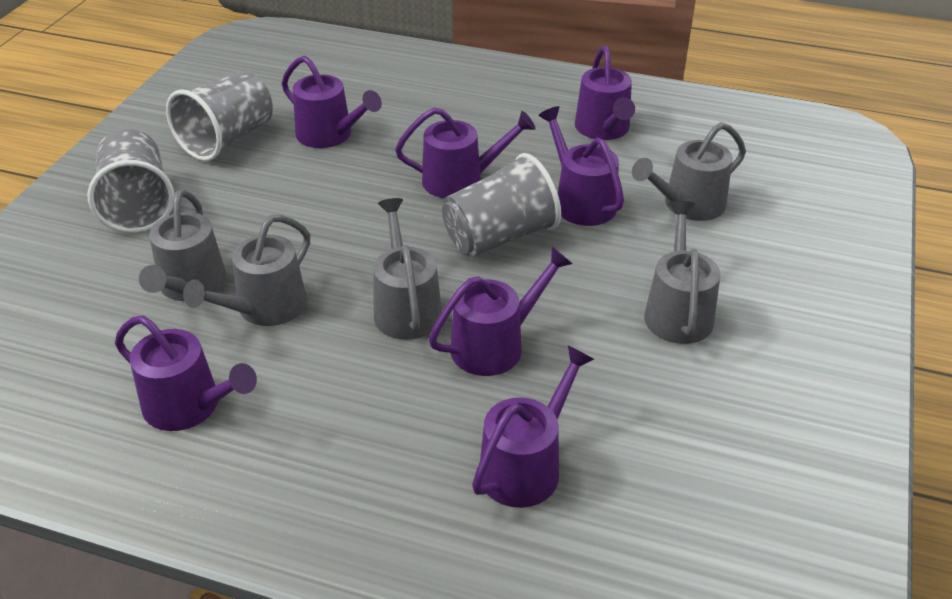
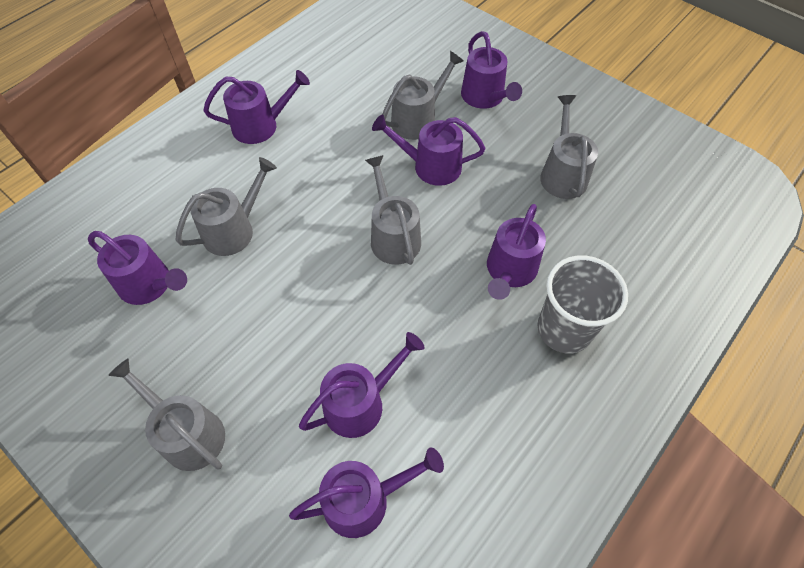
grey cup: [88,129,175,233] [166,71,273,161] [442,153,561,257] = 3 -> [538,255,628,354] = 1

